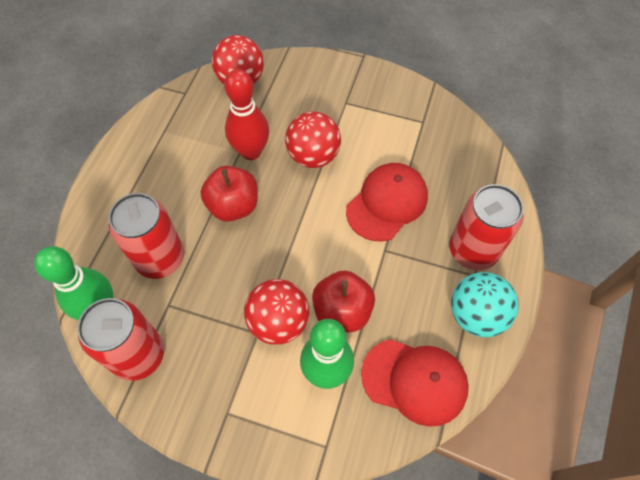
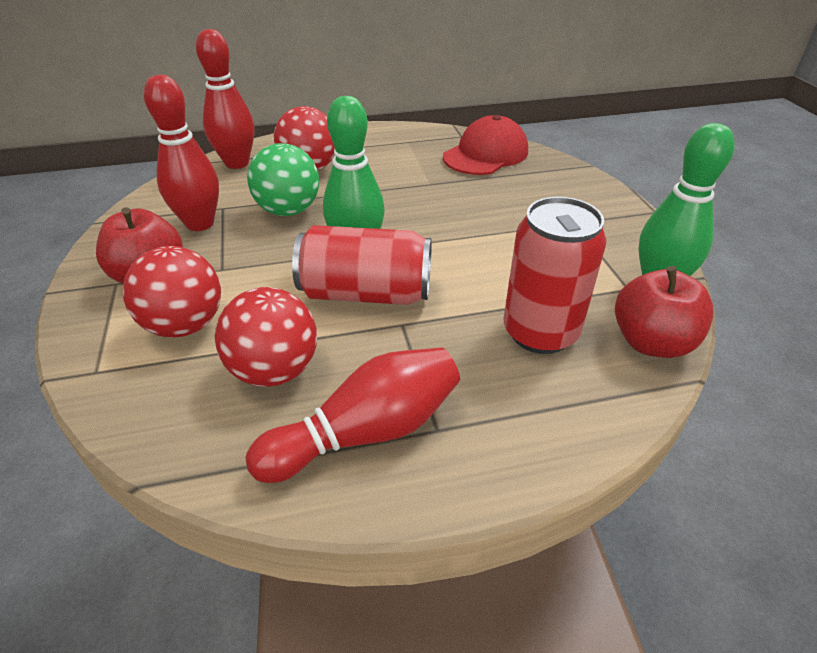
green ball: none = 0 -> [247,143,319,216] = 1
red bowling pin: [224,69,269,160] = 1 -> [144,75,219,231] [196,29,254,169] [246,347,460,483] = 3
red can: [77,298,164,381] [109,193,184,279] [449,184,524,270] = 3 -> [292,225,432,305] [504,197,606,354] = 2
red cap: [346,163,428,241] [361,339,469,427] = 2 -> [443,115,528,175] = 1
turquoise ball: [451,272,519,337] = 1 -> none = 0

